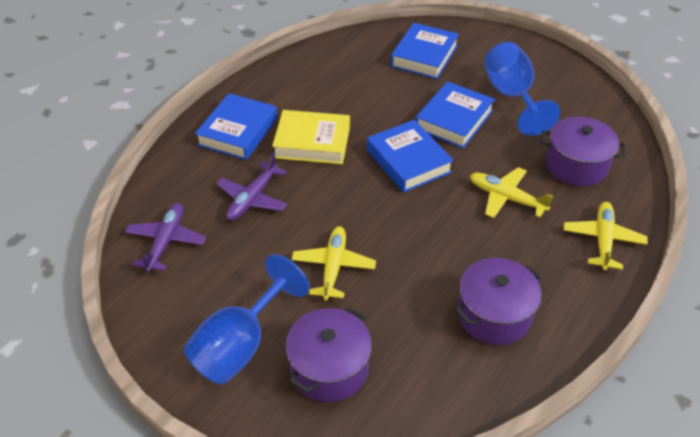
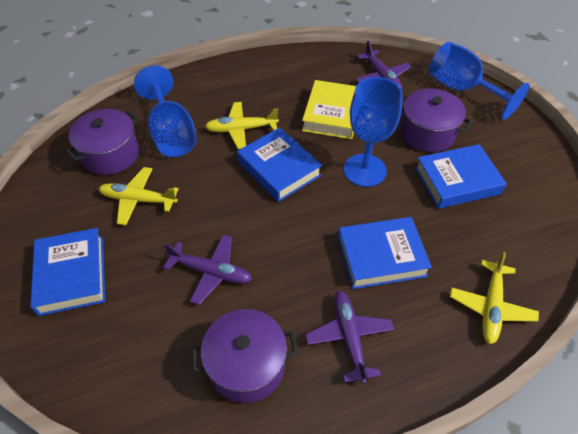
blue goblet: [184,254,309,385] [484,42,560,136] = 2 -> [134,66,197,157] [344,77,403,187] [429,42,529,120] = 3
purple plane: [125,203,206,272] [217,153,287,221] = 2 -> [163,235,252,305] [305,291,394,384] [355,41,411,90] = 3

